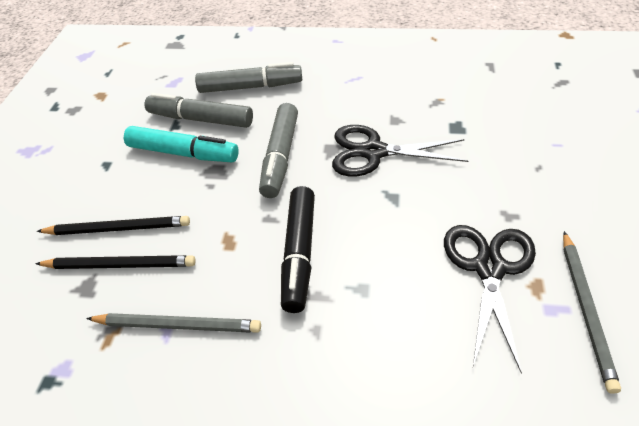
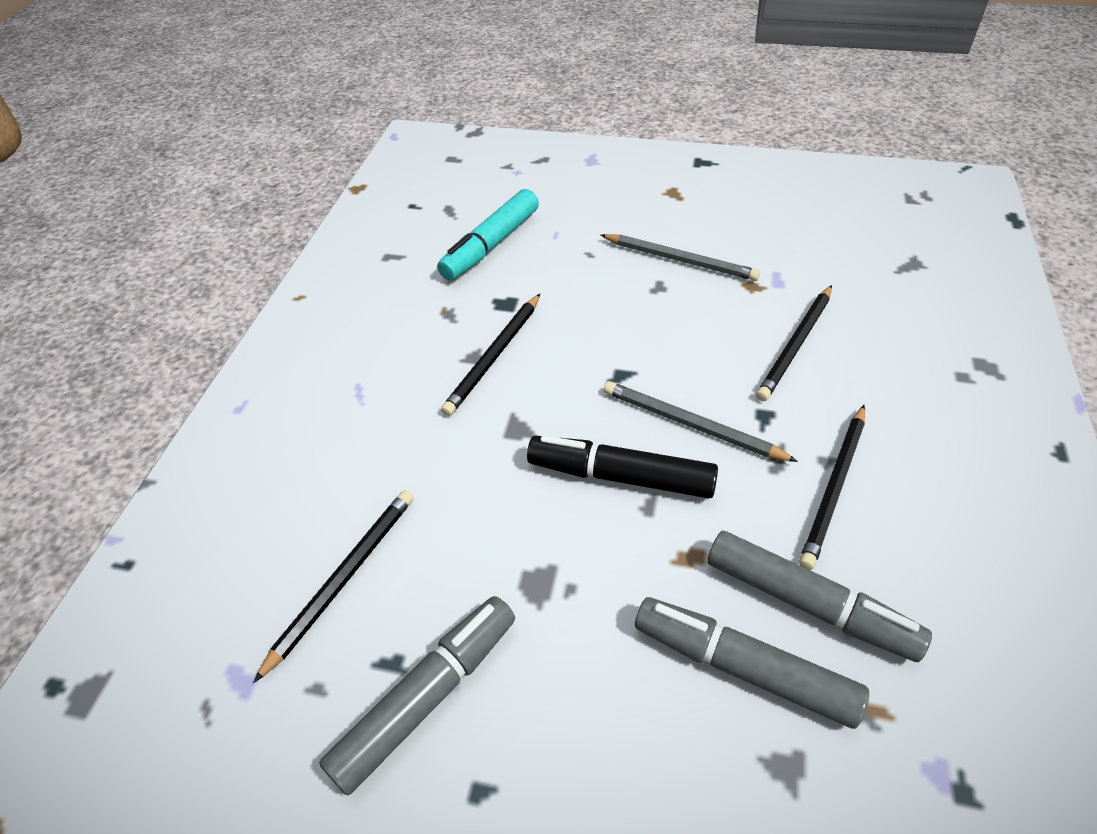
black pencil: [35,255,196,269] [36,216,190,235] = 2 -> [253,490,414,683] [441,294,540,416] [756,285,832,401] [799,405,865,570] = 4
black scissors: [332,125,468,177] [444,225,536,374] = 2 -> none = 0

